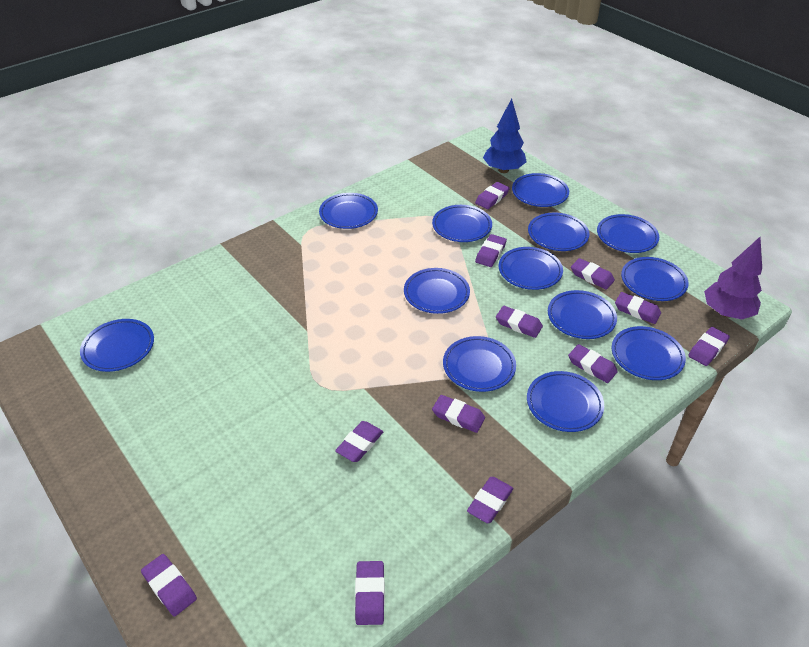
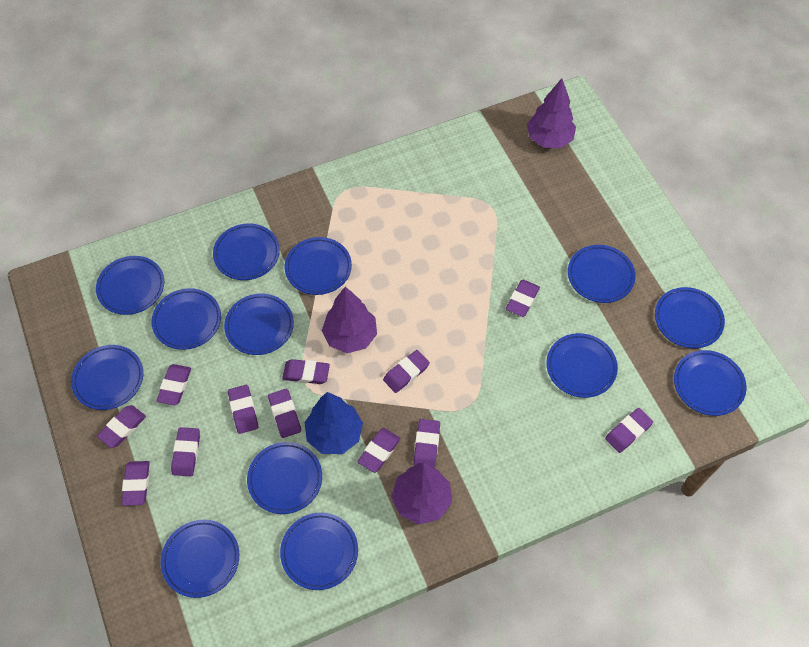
purple tree: [704,237,762,319] = 1 -> [322,286,377,353] [391,463,452,525] [527,78,576,148] = 3

